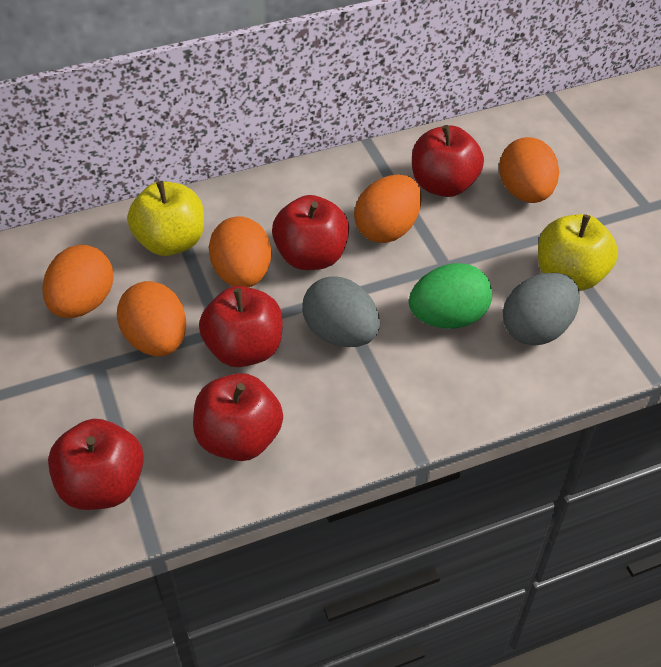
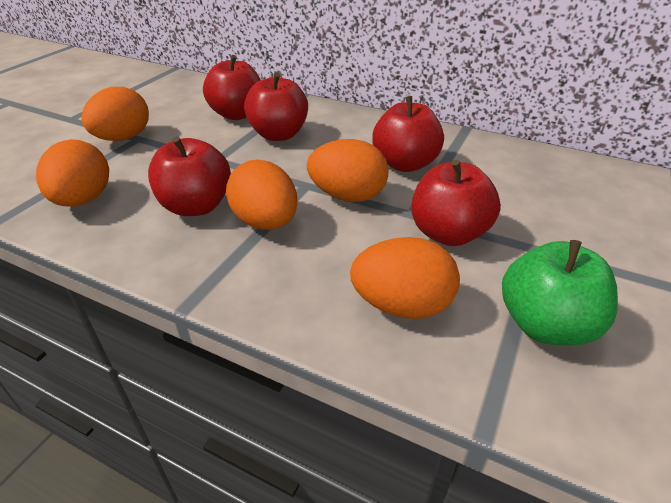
green apple: none = 0 -> [502,240,618,345] = 1
green egg: [409,263,492,329] = 1 -> none = 0
grey egg: [302,276,380,347] [503,273,580,346] = 2 -> none = 0
yellow apple: [127,181,204,256] [538,214,618,291] = 2 -> none = 0

